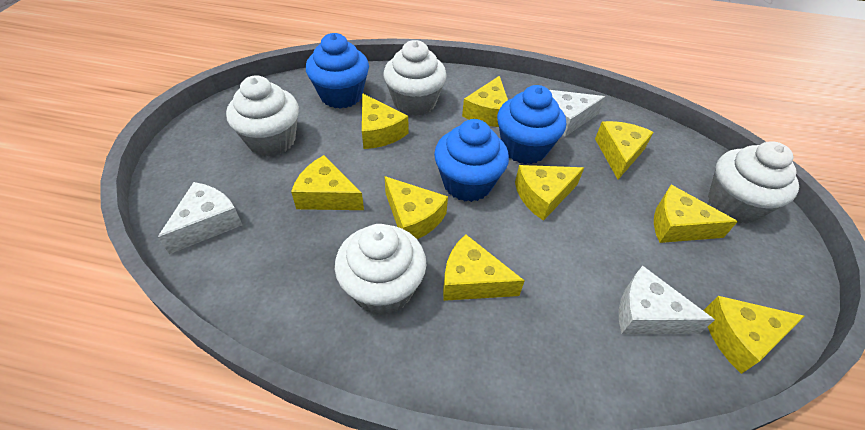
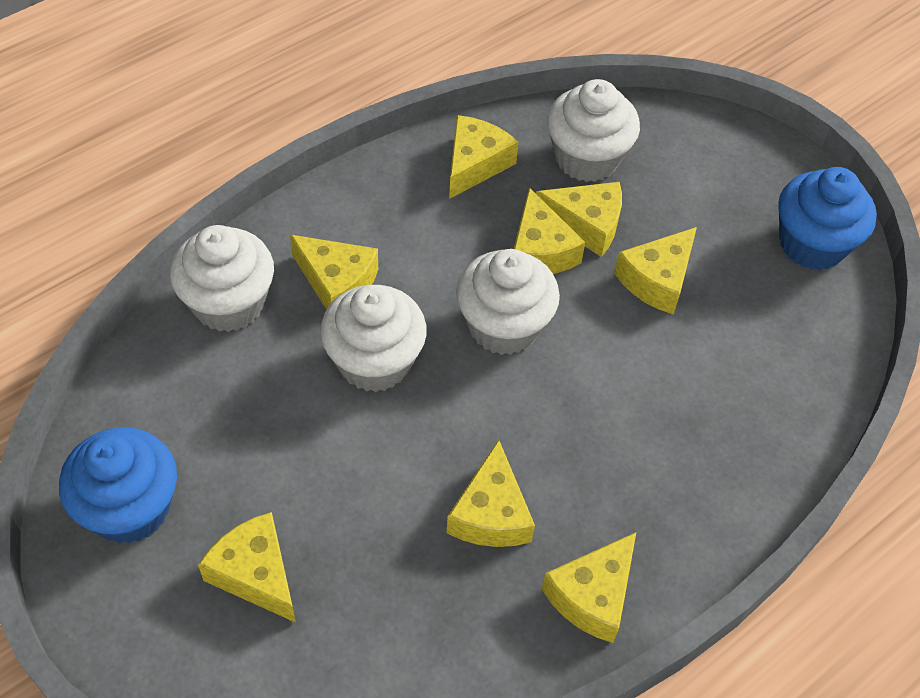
blue cupcake: [306,33,369,109] [434,119,509,202] [497,85,566,164] = 3 -> [59,427,177,543] [778,167,877,270] = 2
white cheese: [157,182,242,254] [549,90,605,136] [619,266,715,334] = 3 -> none = 0
yellow cheese: [291,155,364,210] [362,93,408,149] [384,176,448,239] [443,234,525,301] [462,76,508,127] [515,165,584,221] [595,121,654,180] [654,185,738,243] [703,296,805,374] = 9 -> [198,512,296,623] [290,235,378,310] [447,440,535,547] [449,115,519,199] [514,187,585,274] [536,182,622,257] [542,532,636,643] [614,227,697,315] = 8

